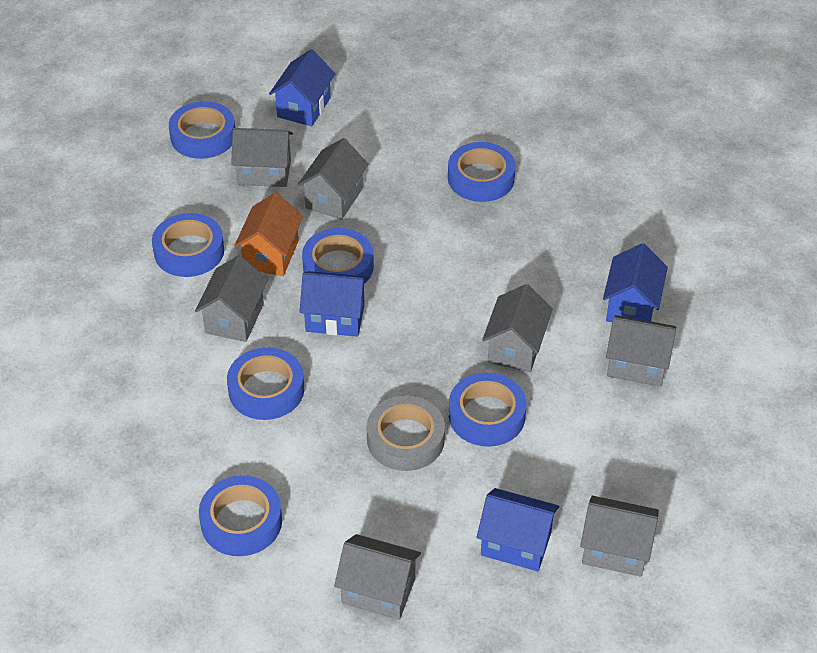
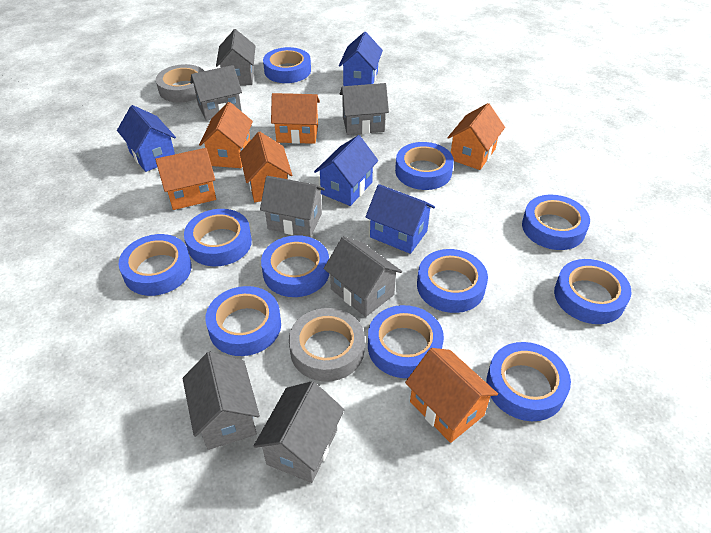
blue tape: [152,213,224,277] [169,101,235,159] [199,476,282,556] [227,347,304,420] [302,228,374,284] [448,142,516,202] [449,373,526,447] = 7 -> [119,234,192,296] [184,209,252,266] [205,286,281,356] [261,235,329,297] [263,47,311,83] [368,305,444,378] [395,142,454,190] [417,249,488,313] [486,342,571,421] [522,195,590,250] [554,259,631,324] = 11
grey tape: [367,395,445,471] = 1 -> [156,64,204,102] [289,308,365,382] = 2
orange house: [234,193,303,276] = 1 -> [155,148,216,210] [199,102,253,168] [239,132,292,202] [271,93,320,144] [405,348,498,443] [447,103,505,170] = 6

